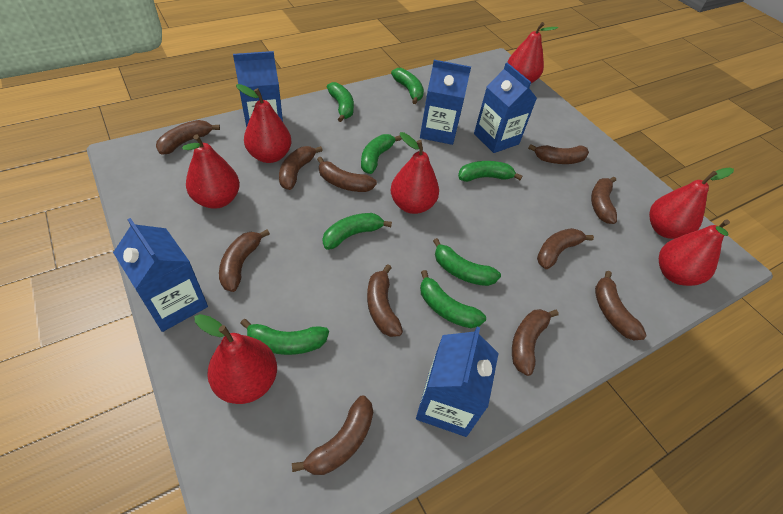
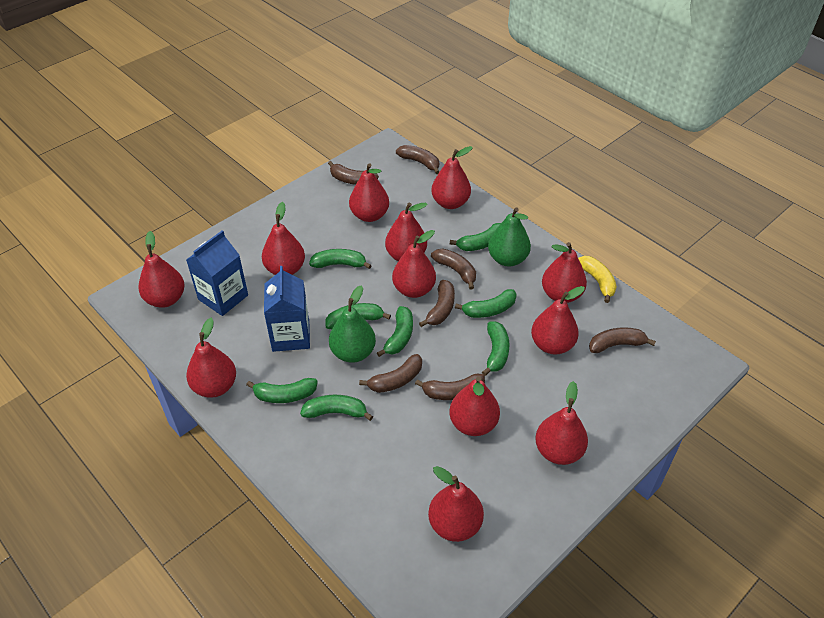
blue carton: [113,218,208,332] [233,51,283,128] [416,327,499,437] [420,60,471,145] [474,63,537,153] = 5 -> [186,230,248,316] [264,266,310,352] = 2
brown banana: [156,120,220,155] [219,229,270,292] [279,146,323,190] [292,396,373,475] [317,157,377,192] [367,264,403,337] [512,309,559,376] [528,144,589,164] [537,228,594,269] [591,177,617,224] [595,271,646,340] = 11 -> [328,161,379,185] [359,354,422,393] [396,145,439,174] [415,374,485,400] [419,280,455,327] [431,248,476,290] [589,328,656,353] = 7
green pear: none = 0 -> [329,285,376,363] [488,207,531,266] = 2
red pear: [182,134,240,209] [194,314,277,404] [236,84,291,163] [391,132,439,214] [507,22,558,83] [649,168,734,239] [659,219,730,286] = 7 -> [138,231,185,308] [186,318,236,398] [262,202,305,275] [349,163,389,222] [385,202,428,261] [392,230,436,298] [428,466,484,542] [431,146,473,209] [450,376,500,436] [531,286,585,355] [535,381,588,465] [542,242,587,303] = 12
yellow banana: none = 0 -> [578,256,617,303] = 1

